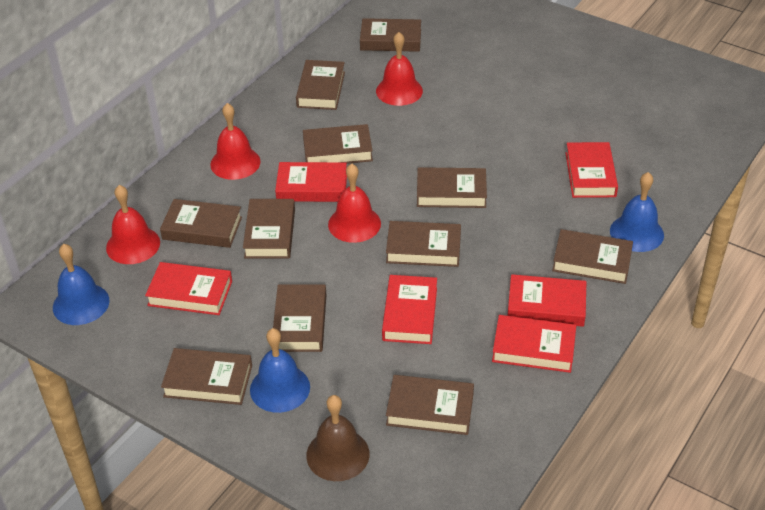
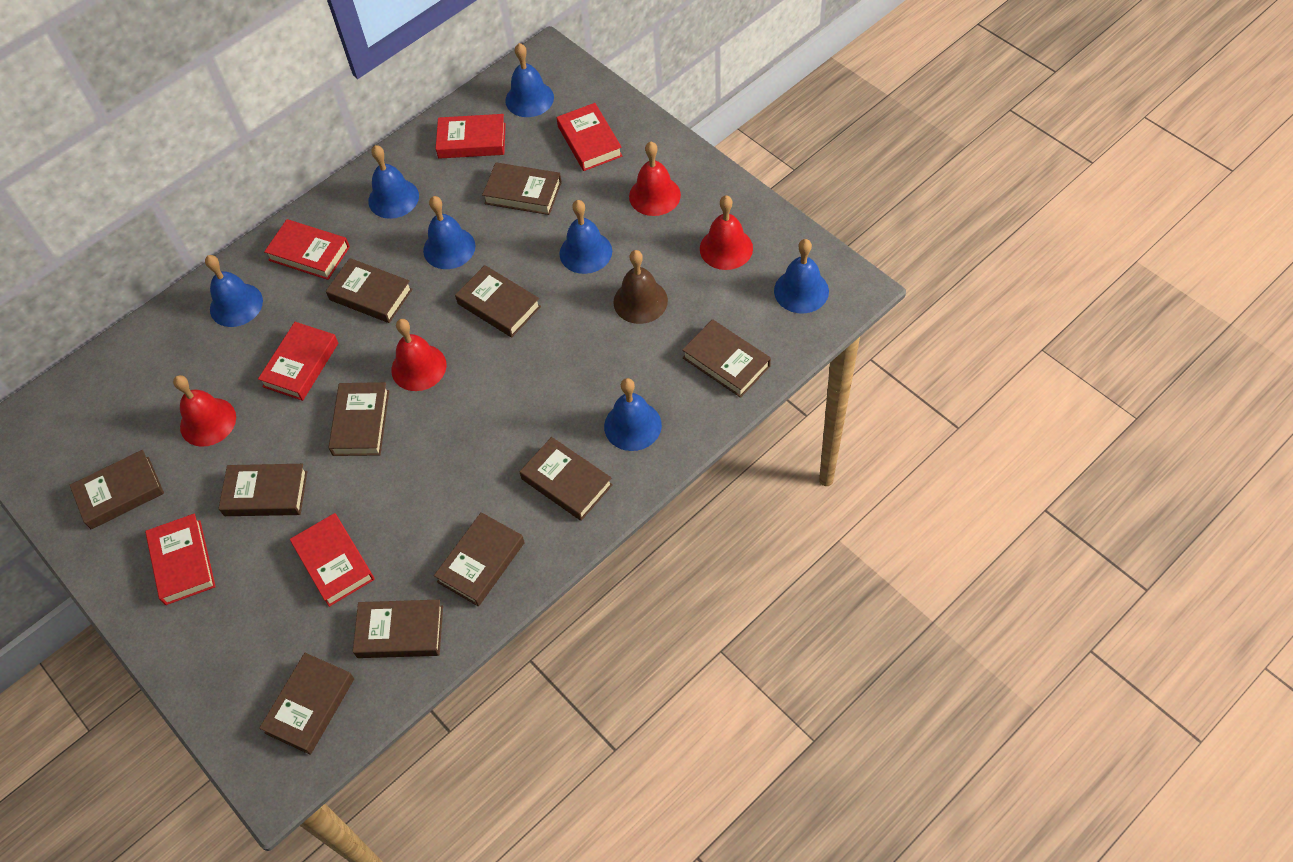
blue bell: [53,244,110,325] [250,328,310,413] [610,172,664,252] = 3 -> [205,255,263,327] [368,145,419,219] [423,196,476,269] [505,43,554,117] [560,200,612,274] [604,378,662,451] [774,239,829,314] = 7

